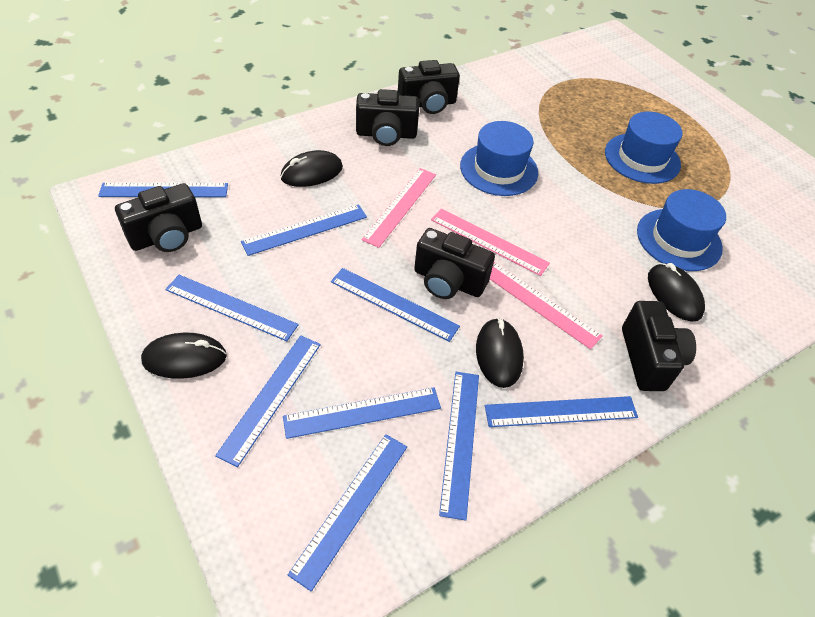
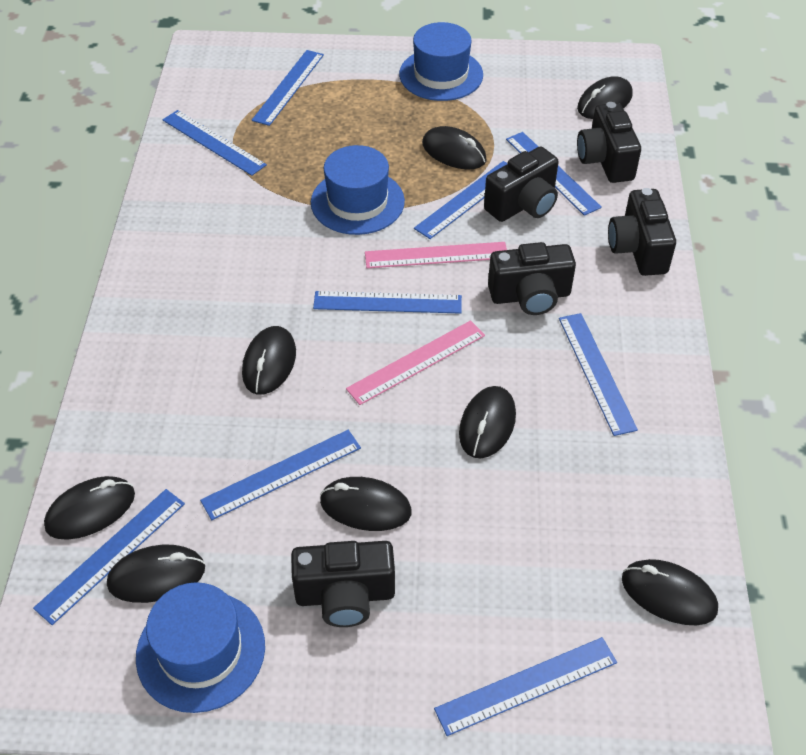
black mouse: [141,333,227,379] [281,150,343,187] [476,318,524,388] [648,263,705,321] = 4 -> [44,476,135,540] [107,545,205,603] [242,326,296,395] [320,477,412,531] [422,126,486,169] [459,386,516,458] [577,76,633,119] [622,559,718,625] = 8
pink ruler: [362,168,436,248] [431,209,550,276] [490,262,603,349] = 3 -> [346,320,485,405] [365,242,507,268] = 2

